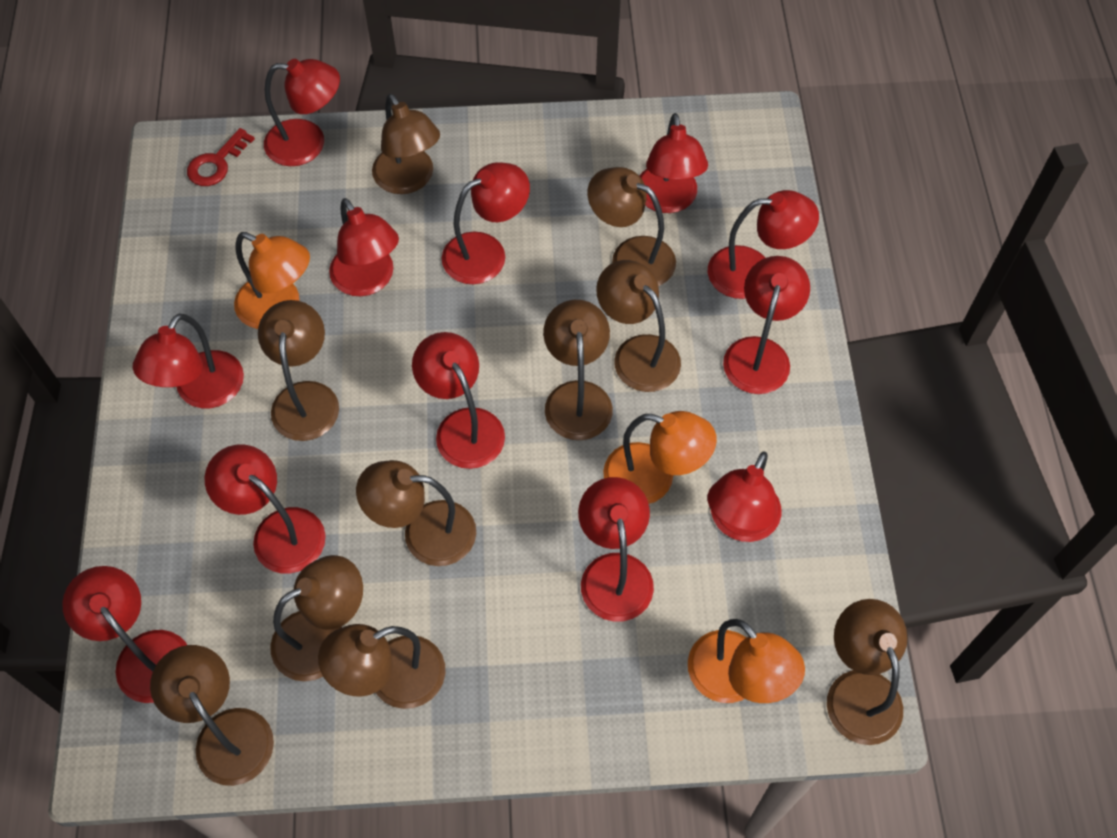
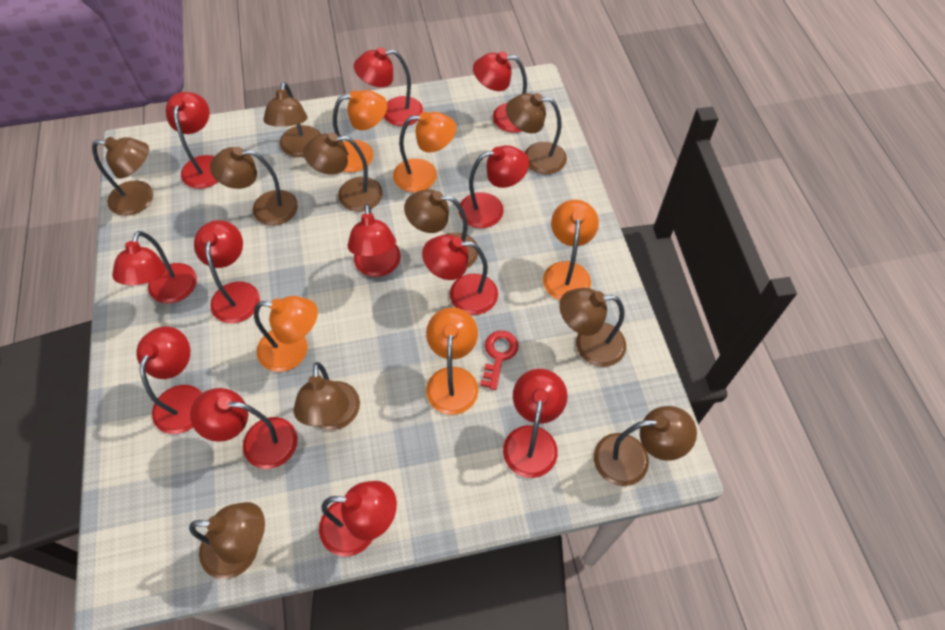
orange lamp: [234,232,310,329] [603,411,717,504] [688,619,805,703] = 3 -> [254,296,318,372] [333,90,387,172] [393,112,456,192] [426,308,478,415] [543,200,599,300] = 5

